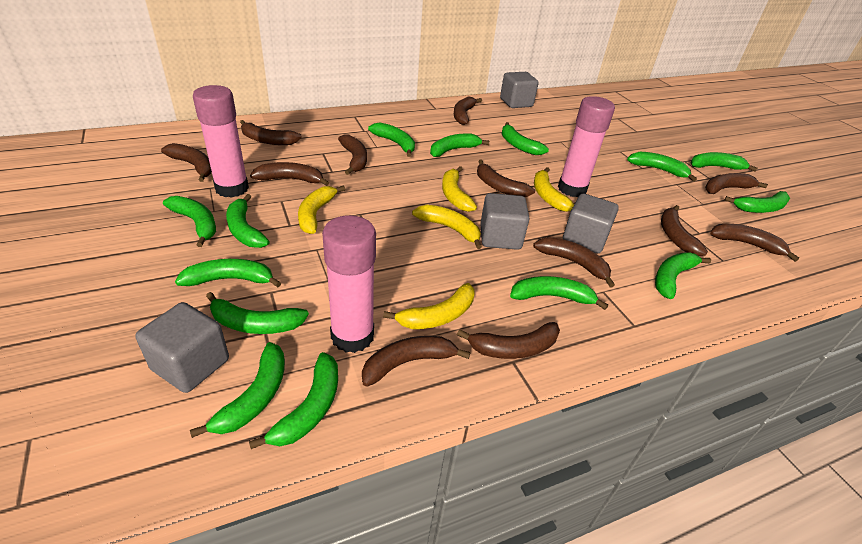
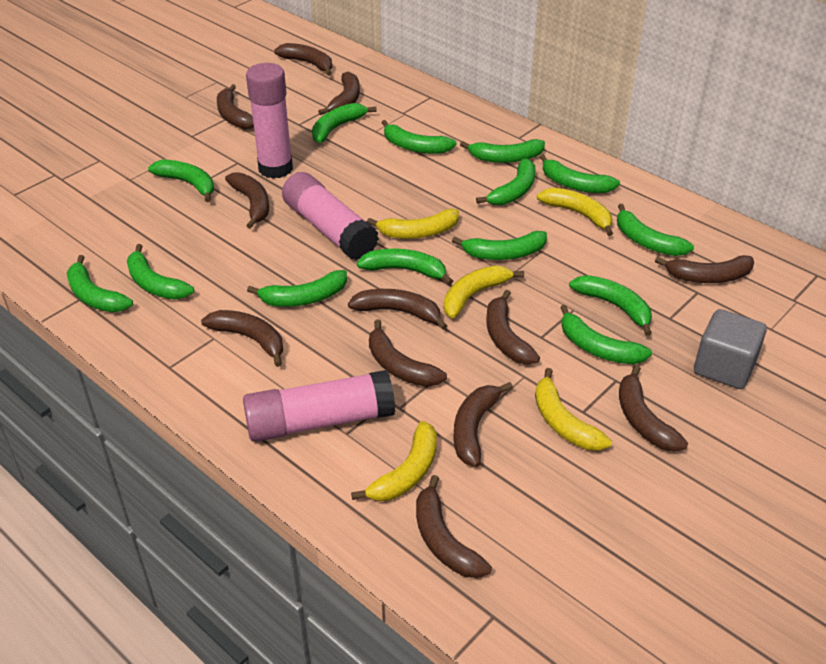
grey cube: [135,302,229,393] [480,193,529,250] [500,72,539,108] [563,194,619,253] = 4 -> [694,309,767,389] = 1

